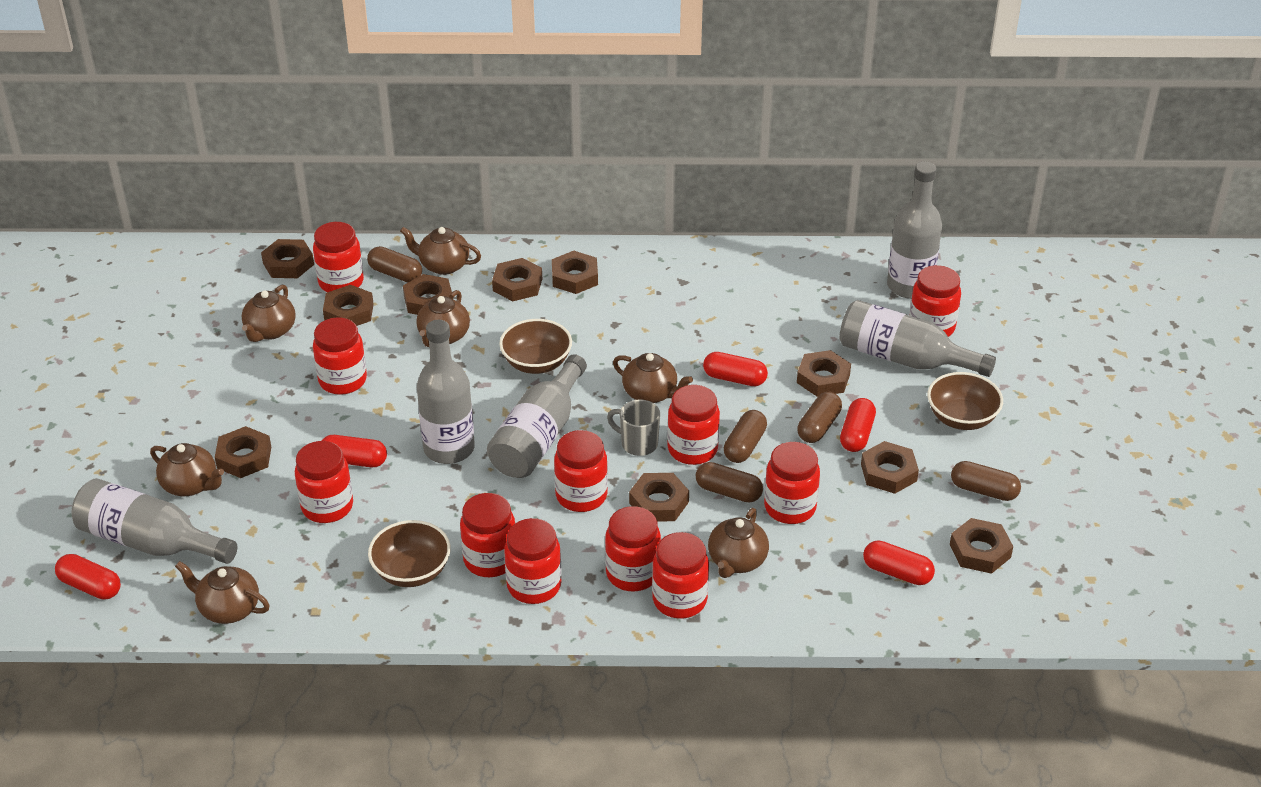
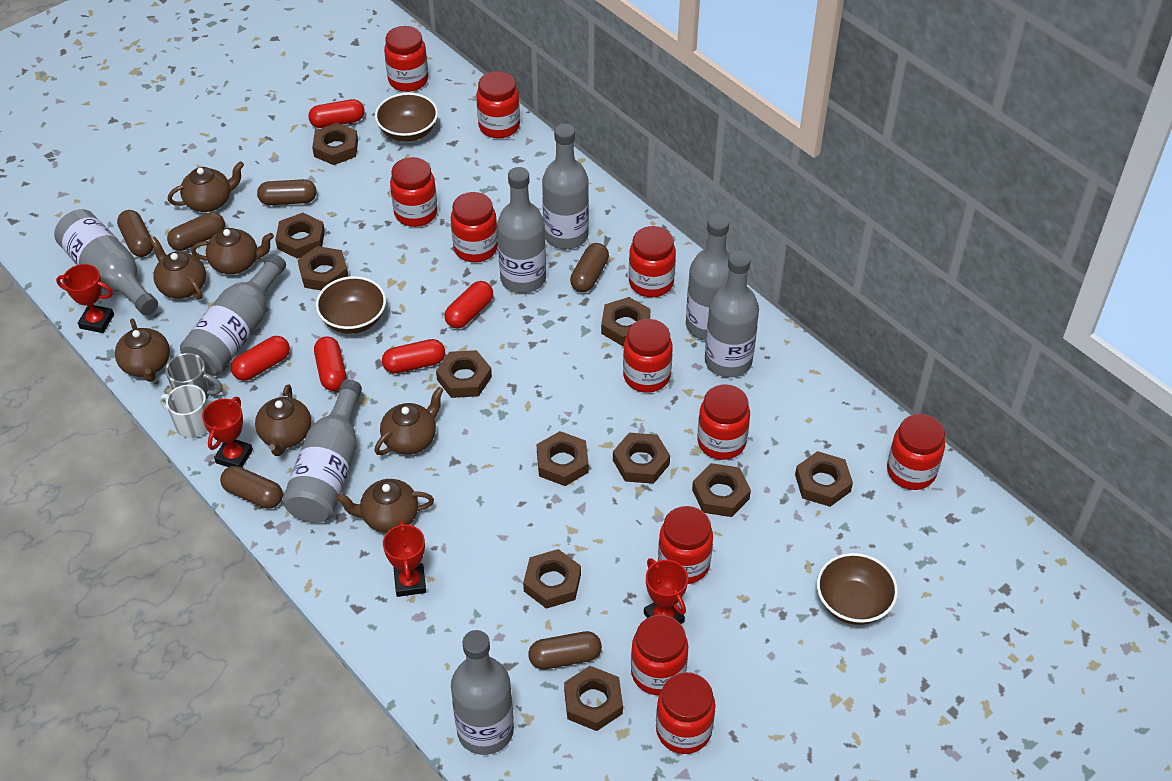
brown capsule: [367,246,422,282] [696,462,763,503] [724,410,767,463] [797,392,842,443] [951,461,1021,501] = 5 -> [117,210,153,257] [167,212,225,251] [220,466,283,509] [257,179,317,205] [528,631,602,669] [570,243,609,292] = 6
brown nut: [215,426,271,478] [261,239,314,278] [323,285,374,326] [403,274,452,315] [492,258,542,301] [552,251,598,294] [629,473,689,522] [797,350,851,397] [861,441,919,494] [950,518,1013,574] = 10 -> [275,213,325,259] [298,246,349,290] [312,123,358,165] [436,350,492,398] [523,549,581,609] [537,431,589,486] [564,666,623,731] [601,297,651,346] [613,433,670,484] [692,463,751,517] [795,451,853,507] = 11
grey bottle: [72,478,237,564] [417,320,475,464] [487,354,587,478] [839,300,996,377] [887,162,942,299] = 5 -> [54,209,158,315] [180,254,286,376] [282,379,362,523] [451,630,514,755] [497,167,546,293] [542,124,589,249] [686,214,730,340] [705,250,759,378] = 8
red trophy: none = 0 -> [56,264,114,333] [202,397,253,468] [383,520,426,597] [644,558,688,624] = 4
white mug: none = 0 -> [160,384,208,438] = 1

